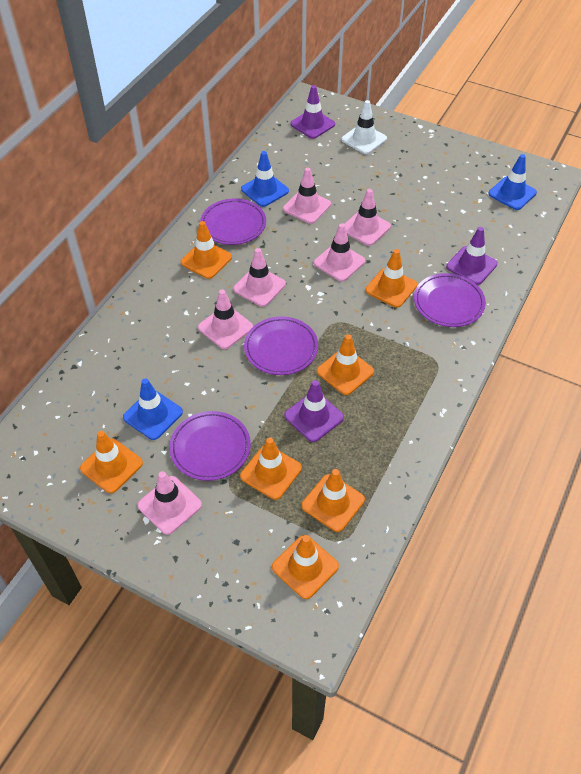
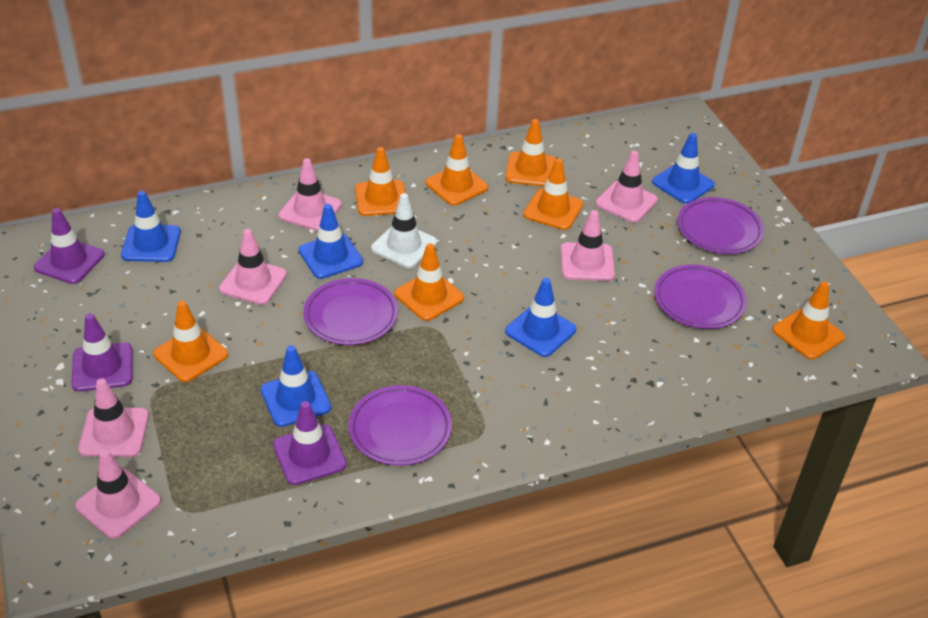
blue traffic cone: [123,378,183,440] [241,151,289,207] [488,154,537,210] = 3 -> [121,191,181,262] [261,345,331,427] [299,204,363,279] [505,278,576,357] [652,133,715,204] = 5

